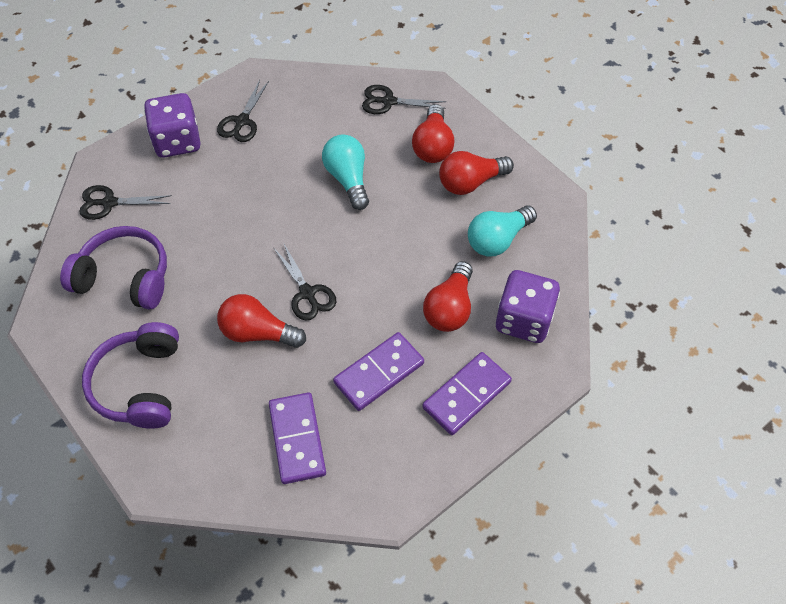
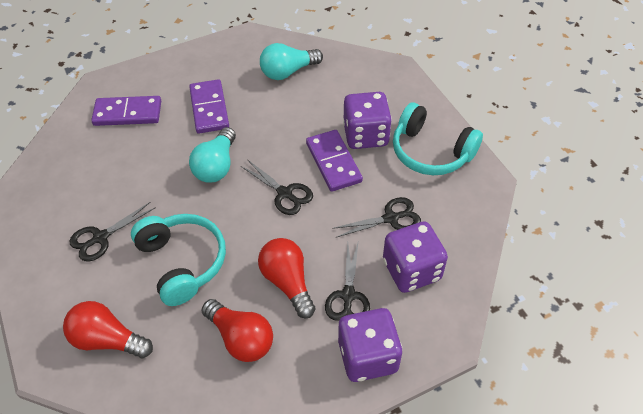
purple dice: [144,93,200,158] [496,270,560,343] = 2 -> [338,308,403,382] [343,92,392,149] [383,221,448,293] = 3
purple headphones: [60,226,167,310] [82,322,179,429] = 2 -> none = 0
red light bulb: [217,294,306,348] [412,104,454,163] [423,261,473,332] [439,151,514,195] = 4 -> [63,301,153,358] [201,299,273,362] [258,238,316,318] = 3
turquoise headphones: none = 0 -> [131,214,226,306] [393,102,483,175] = 2

